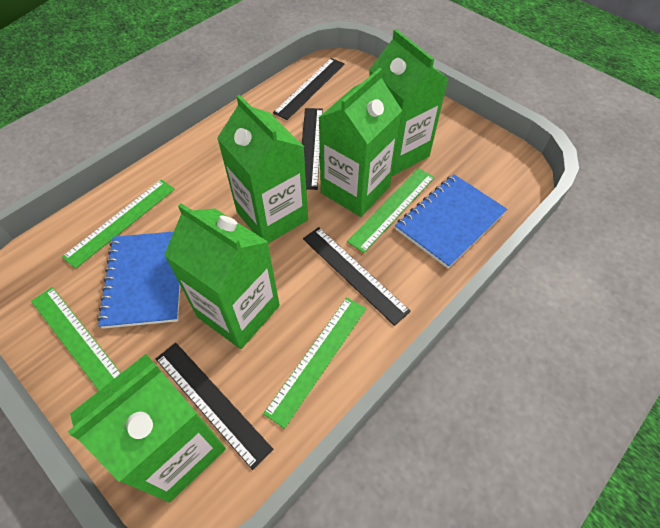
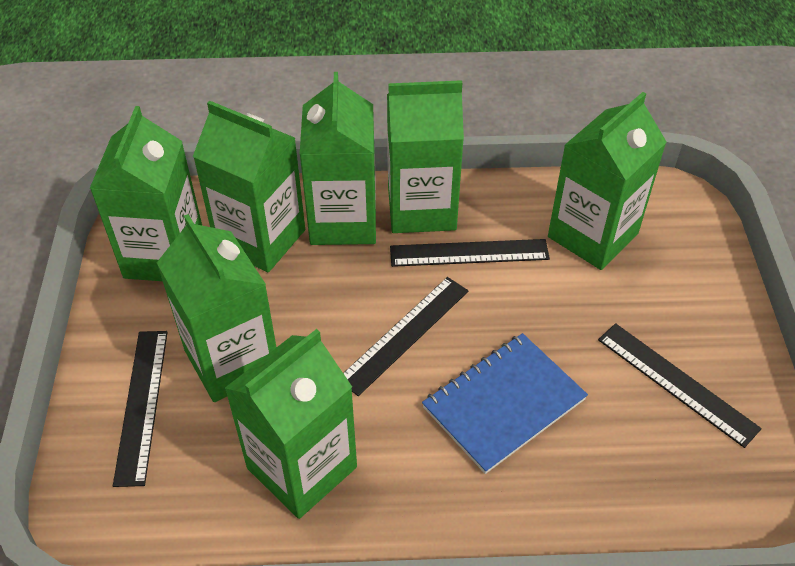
blue notebook: [97,232,180,329] [395,174,507,269] = 2 -> [422,333,588,474] = 1
green carton: [68,354,226,502] [164,203,280,349] [217,95,308,244] [318,68,402,217] [369,29,448,176] = 5 -> [89,106,202,281] [157,214,276,402] [193,101,305,272] [225,329,357,519] [300,72,376,245] [387,80,464,233] [548,92,667,270] = 7
green ruler: [31,287,121,391] [62,179,175,269] [263,297,366,429] [347,168,435,253] = 4 -> none = 0

